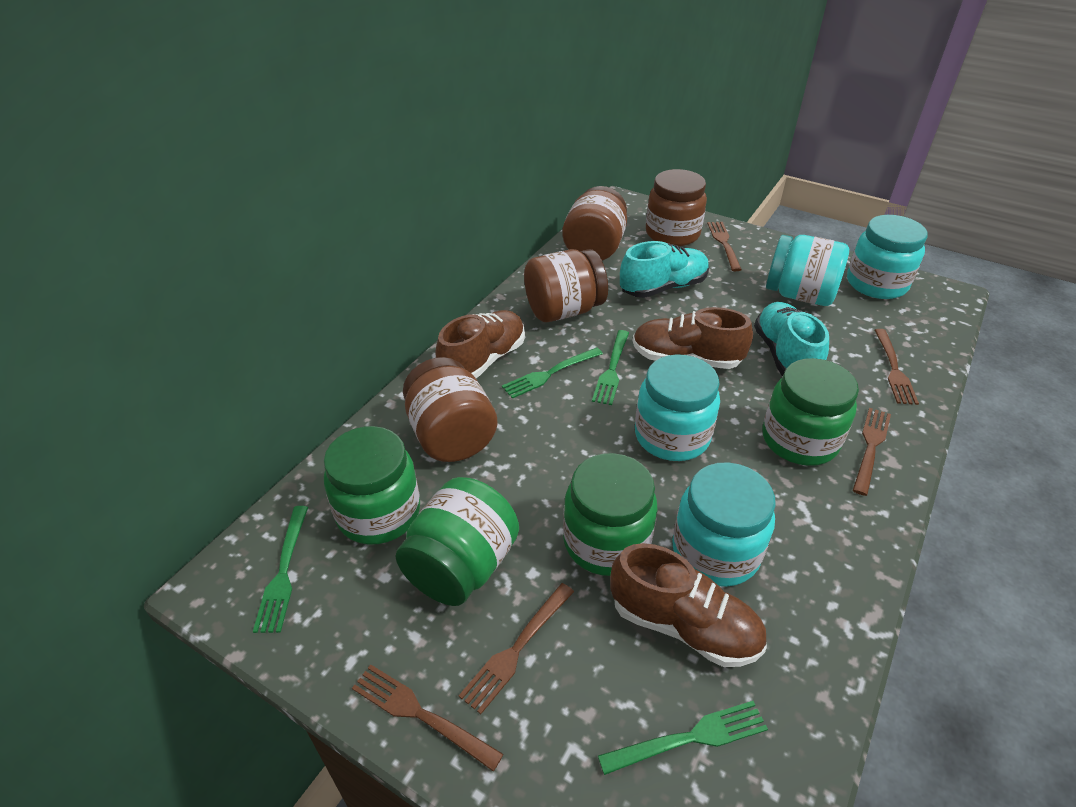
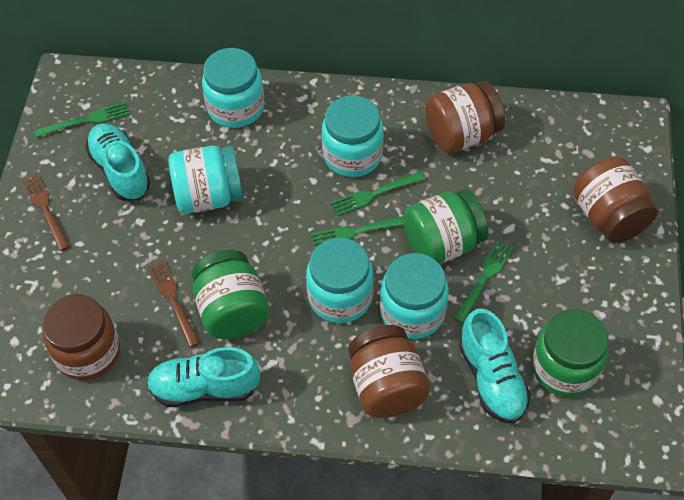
brown fork: [352,664,504,771] [459,583,574,714] [707,222,742,271] [853,408,891,496] [875,329,919,405] = 5 -> [22,173,70,251] [148,260,200,347] = 2
brown shoe: [435,310,525,378] [610,543,767,667] [633,307,753,369] = 3 -> none = 0
green jar: [324,426,420,545] [395,477,519,606] [563,453,658,576] [762,358,859,466] = 4 -> [192,250,269,339] [403,189,489,264] [532,309,609,397] = 3
turquoise jar: [635,354,720,461] [672,462,776,587] [766,235,849,306] [847,215,928,299] = 4 -> [169,146,243,214] [202,48,265,128] [306,238,374,323] [322,95,384,177] [380,253,449,339] = 5
turquoise shoe: [620,241,709,298] [754,302,829,376] = 2 -> [85,124,151,201] [147,347,260,407] [459,309,531,424] = 3

